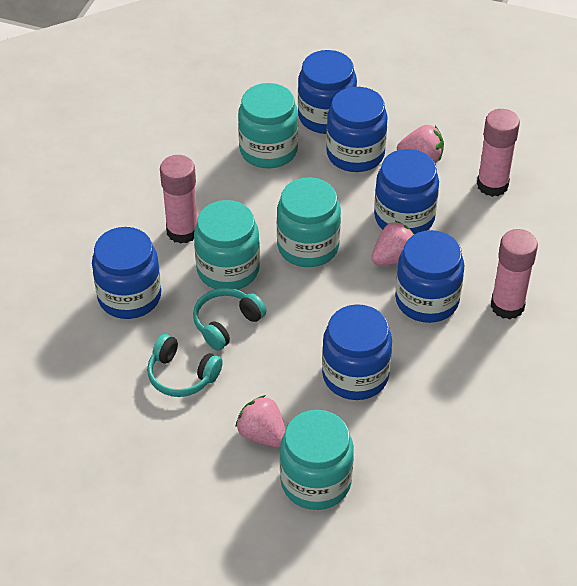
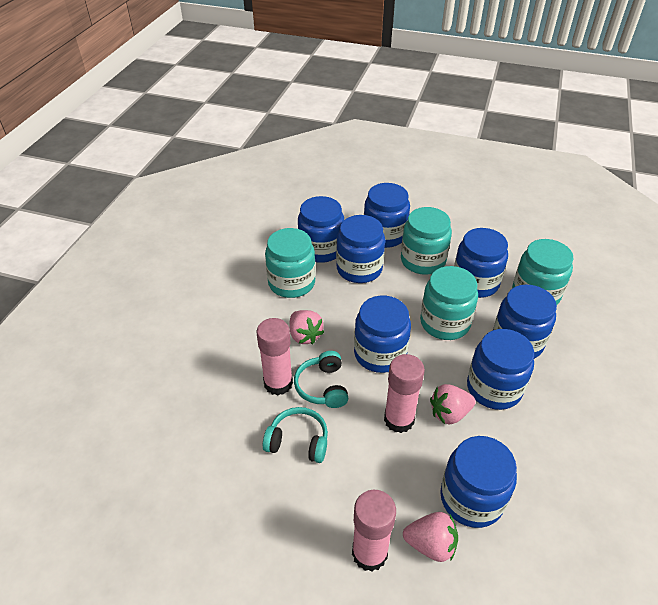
blue jar: [92,227,161,319] [298,50,357,134] [322,304,392,400] [326,87,388,172] [374,149,439,234] [395,230,464,323] = 6 -> [298,196,344,263] [336,215,385,283] [354,296,411,373] [364,183,410,248] [440,436,517,528] [454,228,508,298] [467,329,534,410] [493,285,557,359] = 8

